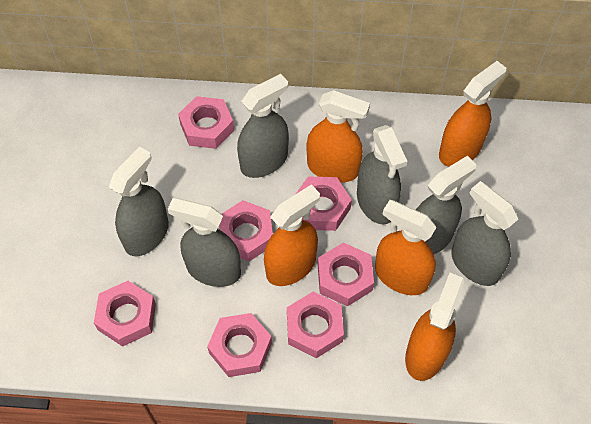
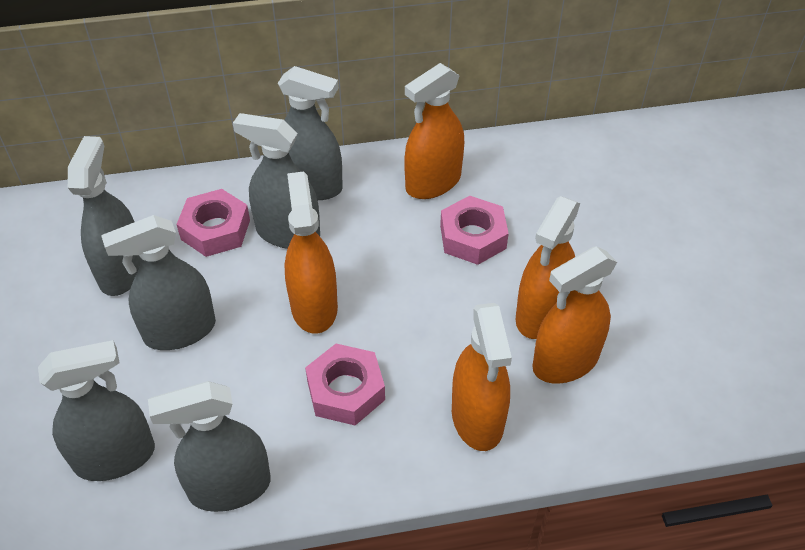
pink nut: [94,281,156,347] [178,96,234,149] [207,313,272,377] [219,200,273,261] [287,292,344,358] [296,177,352,231] [318,242,374,307] = 7 -> [176,189,250,257] [305,344,385,425] [440,196,509,265] = 3

